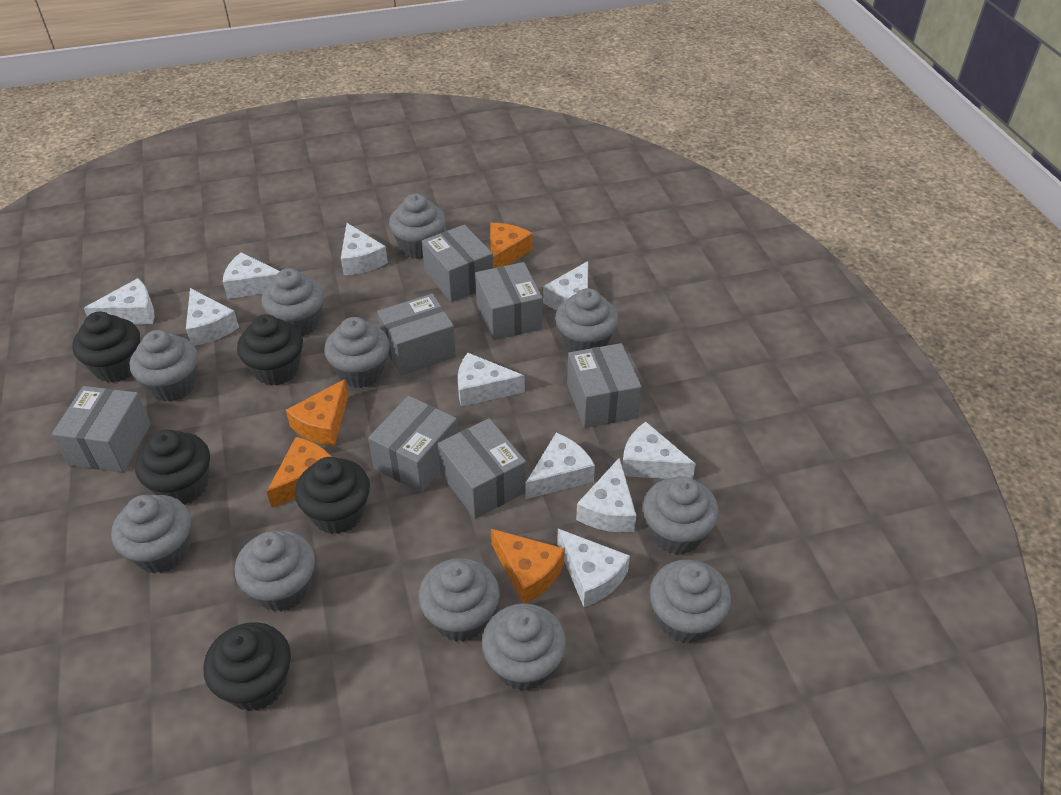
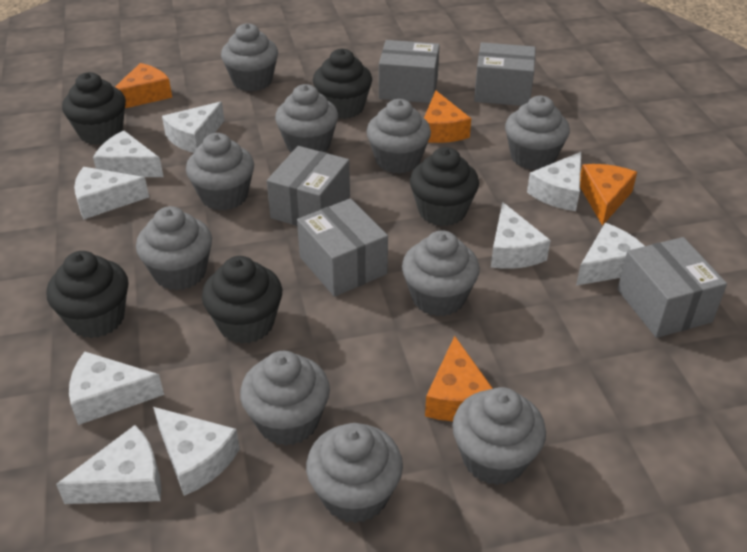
grey box: [52,386,151,472] [368,396,458,493] [377,293,456,376] [422,224,493,302] [438,418,526,519] [475,262,543,340] [567,343,642,428] = 7 -> [267,146,350,226] [297,198,388,297] [379,40,440,103] [474,42,536,106] [617,237,727,338] = 5
grey cupcake: [111,495,191,574] [130,330,198,402] [235,530,315,612] [261,268,324,337] [324,317,390,388] [389,194,446,259] [419,558,500,642] [482,603,566,691] [555,288,618,352] [643,477,719,555] [650,560,731,643] = 11 -> [136,206,212,290] [186,133,254,211] [221,23,278,91] [240,351,330,446] [275,84,338,153] [306,423,403,524] [366,99,431,174] [402,230,480,316] [452,387,546,485] [505,96,570,170] = 10
white cheese: [84,278,154,324] [186,288,239,346] [223,252,280,299] [341,223,388,275] [458,353,525,407] [525,433,595,499] [543,261,588,311] [557,529,630,607] [576,457,636,532] [622,422,696,479] = 10 -> [56,425,161,504] [69,352,164,425] [74,167,149,220] [93,131,164,177] [153,407,240,496] [162,102,224,153] [491,202,551,269] [527,152,581,211] [576,223,645,286] = 9

